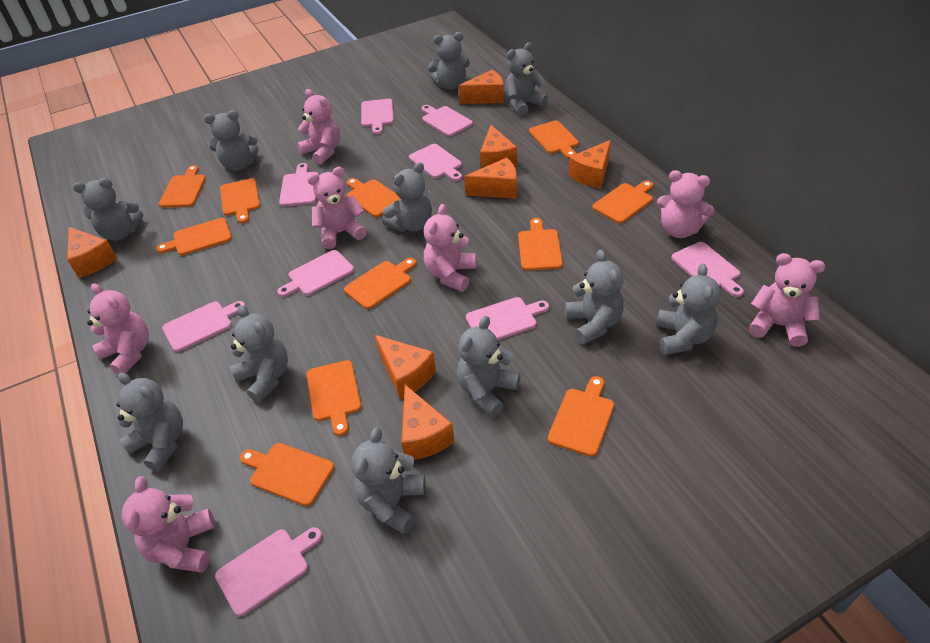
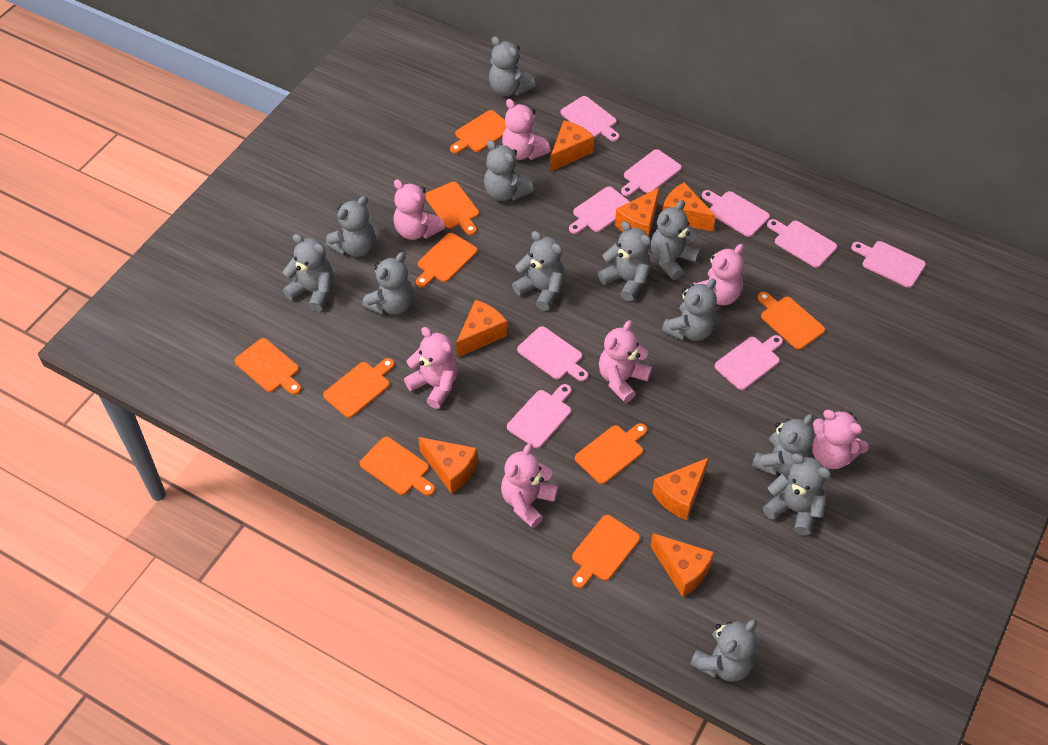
grey teddy bear: [73,178,143,241] [116,372,183,471] [204,111,258,171] [230,306,288,403] [352,427,426,535] [382,162,432,232] [428,32,470,90] [457,316,521,417] [505,42,548,116] [565,250,624,345] [656,263,720,355] = 11 -> [283,234,333,312] [326,196,375,257] [362,252,414,315] [484,140,534,201] [489,36,536,96] [512,231,564,311] [598,221,651,301] [651,200,701,280] [661,279,717,341] [690,619,757,682] [752,414,814,476] [763,453,831,536] = 12
orange cutting board: [156,218,232,255] [159,165,206,208] [220,178,260,223] [240,443,334,506] [307,360,361,436] [344,258,416,309] [347,178,400,217] [518,218,563,271] [529,121,579,159] [548,376,614,457] [592,180,653,224] = 11 -> [234,338,301,395] [323,358,394,418] [360,437,435,496] [416,233,478,287] [425,182,479,235] [450,110,507,154] [572,515,640,588] [575,423,647,484] [758,292,825,350] = 9

